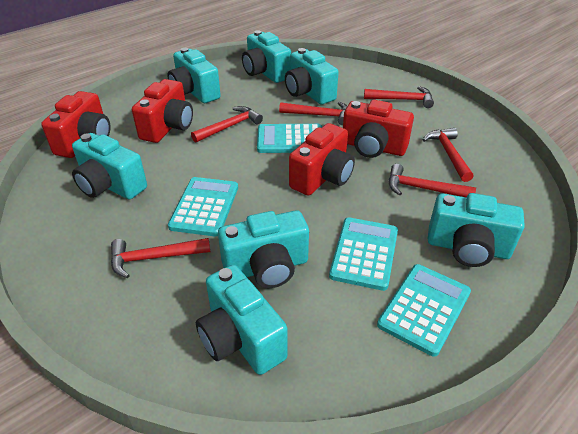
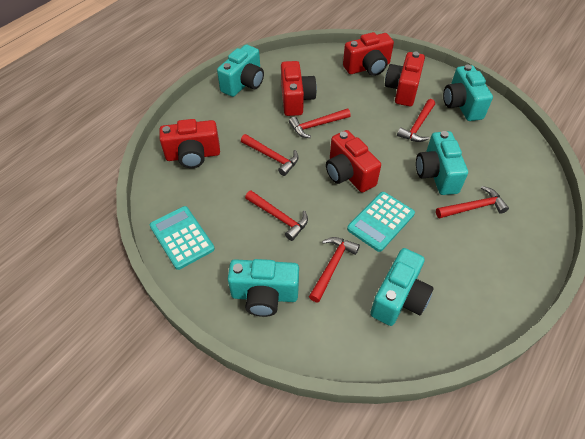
red camera: [41,91,110,158] [132,79,193,143] [289,123,355,196] [343,100,414,158] = 4 -> [160,119,220,168] [281,61,317,116] [326,130,381,193] [343,32,394,76] [385,52,425,106] = 5
turquoise calculator: [168,177,238,236] [257,124,322,153] [329,217,398,291] [377,264,471,357] = 4 -> [150,206,215,270] [347,192,415,252] = 2
turquoise camera: [72,133,147,199] [167,48,221,103] [196,265,287,375] [218,210,309,288] [242,30,291,83] [285,48,339,104] [428,193,525,267] = 7 -> [217,45,264,97] [228,259,299,317] [370,248,434,326] [416,131,468,195] [443,65,493,121] = 5

